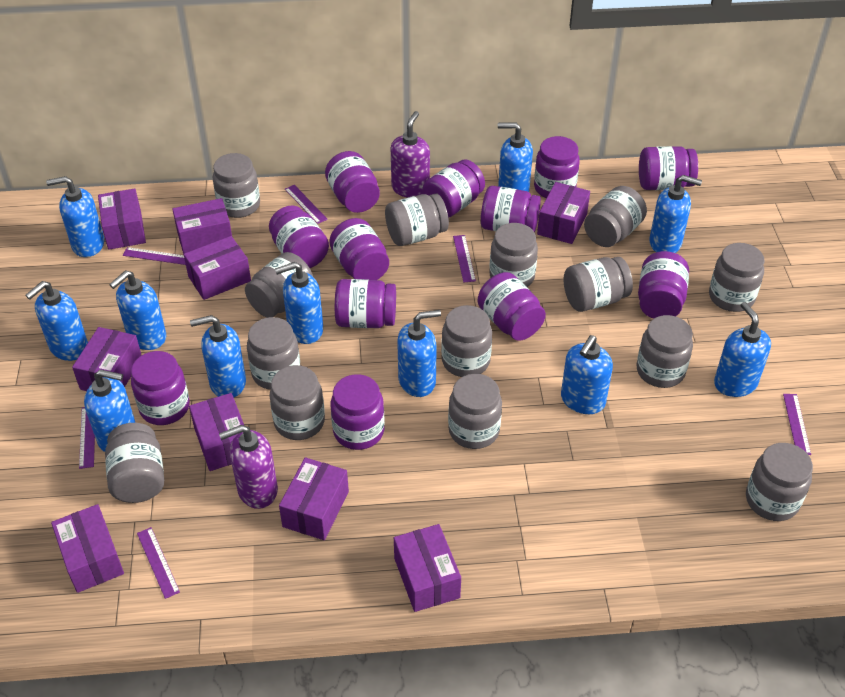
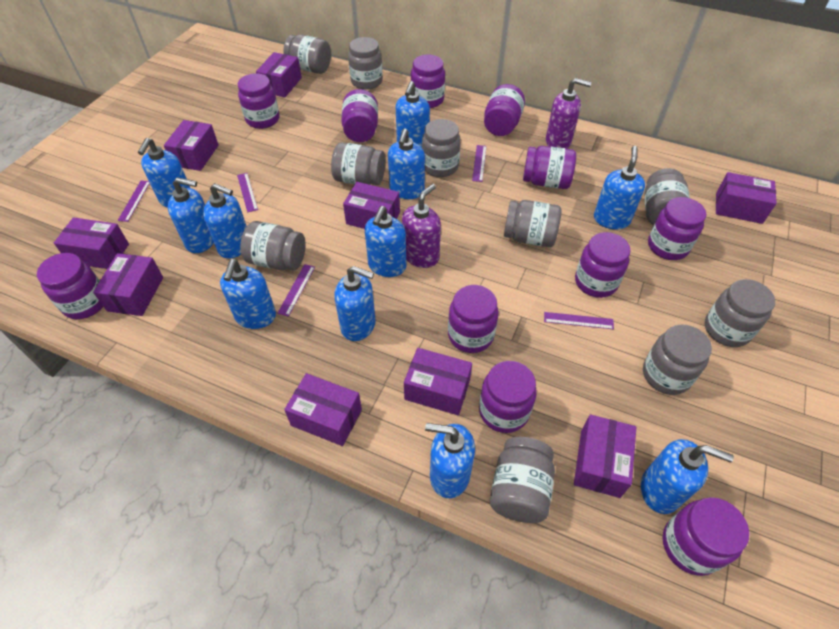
grey jar: [105,423,164,503] [213,153,260,218] [245,252,313,318] [247,317,300,390] [269,365,325,440] [385,193,449,246] [441,305,492,377] [448,374,502,449] [489,223,538,287] [564,257,633,312] [584,186,647,247] [637,315,693,388] [709,243,765,312] [746,443,813,521] = 14 -> [240,221,306,270] [283,35,331,74] [331,142,385,185] [348,37,383,90] [422,119,461,177] [490,437,555,523] [504,200,562,247] [643,324,712,395] [644,168,690,225] [705,279,775,347] = 10
purple jar: [131,351,190,425] [269,205,329,268] [325,151,380,213] [329,218,389,280] [331,374,385,450] [335,279,396,328] [422,160,485,218] [478,272,546,341] [481,186,541,233] [534,136,580,198] [638,251,689,319] [639,146,698,190] = 12 -> [37,253,103,319] [238,73,280,129] [341,89,378,142] [411,54,445,108] [448,285,499,353] [479,361,537,433] [484,84,525,136] [523,146,576,189] [575,232,631,298] [648,197,706,260] [662,497,749,576] = 11
purple ruler: [79,407,95,469] [123,247,186,265] [137,527,180,599] [285,185,328,224] [453,235,476,282] [783,394,811,455] = 6 -> [117,181,150,222] [237,173,258,212] [277,264,315,316] [472,145,487,182] [544,312,614,329] = 5

